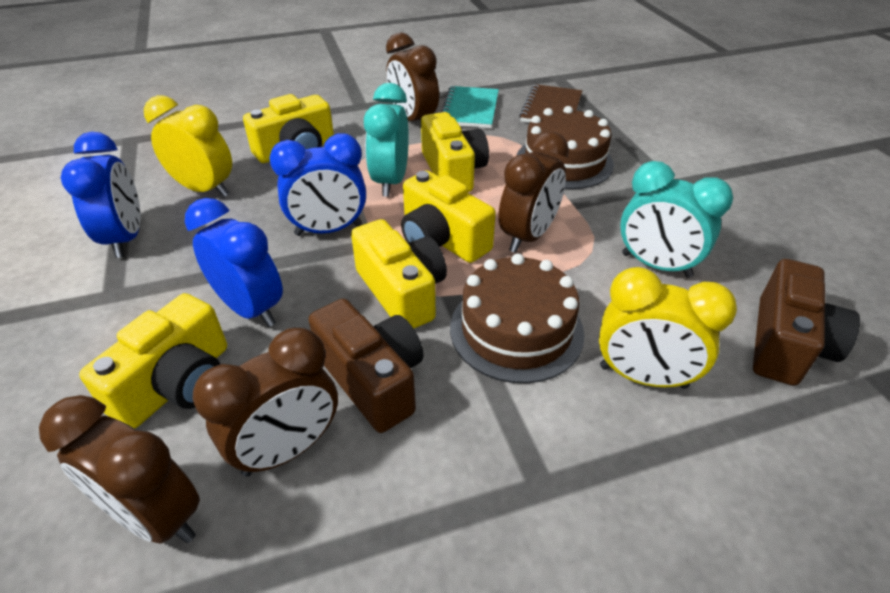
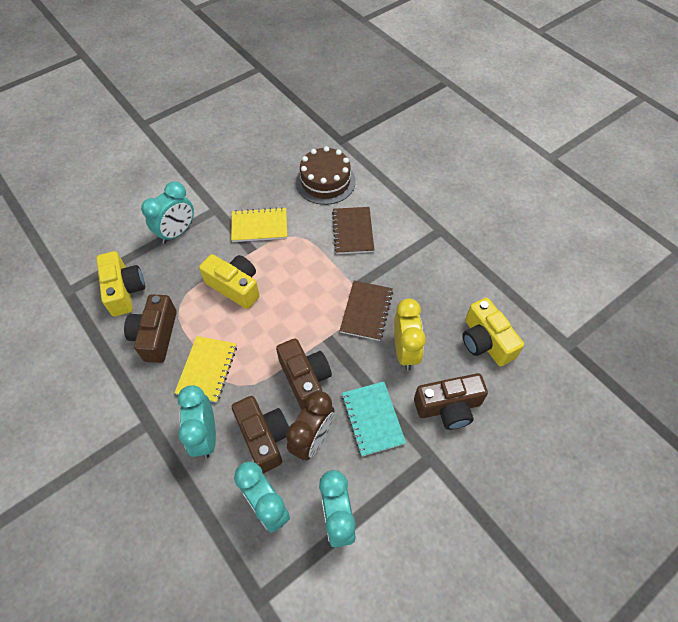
blue clock: [61,132,140,258] [185,198,283,327] [269,133,366,236] = 3 -> none = 0
brown cake: [450,254,585,383] [516,106,614,189] = 2 -> [296,146,355,205] = 1
brown camera: [308,299,424,433] [753,259,860,386] = 2 -> [124,294,177,363] [232,396,289,473] [276,339,332,410] [414,373,488,430] = 4
brown clock: [39,395,200,544] [193,328,338,477] [386,32,439,122] [498,131,569,253] = 4 -> [286,391,334,460] = 1
brown notebook: [519,84,582,123] = 1 -> [332,207,374,254] [340,281,393,341] = 2
turquoise clock: [364,83,409,197] [620,161,733,278] = 2 -> [141,181,194,244] [178,385,216,458] [234,462,290,533] [319,470,356,548] = 4
yellow camera: [79,293,227,429] [243,94,334,163] [351,219,447,329] [401,170,496,263] [421,112,489,192] = 5 -> [96,251,145,317] [199,254,260,309] [462,298,524,366] = 3
yellow clock: [144,95,232,197] [599,267,737,389] = 2 -> [394,298,426,370] = 1
yellow notebook: none = 0 -> [174,336,237,403] [231,207,287,242] = 2

